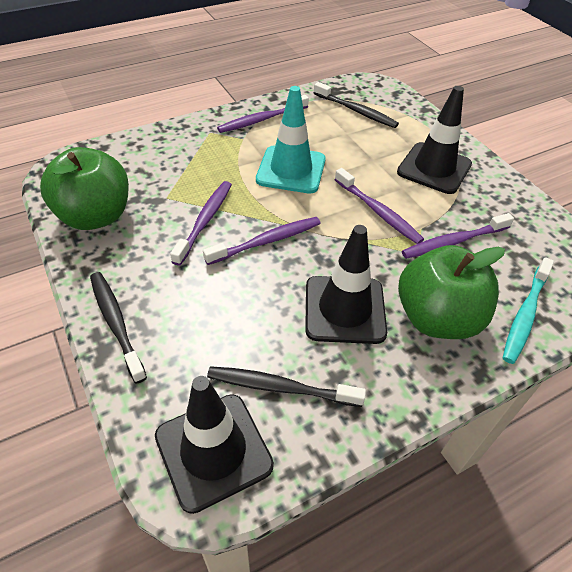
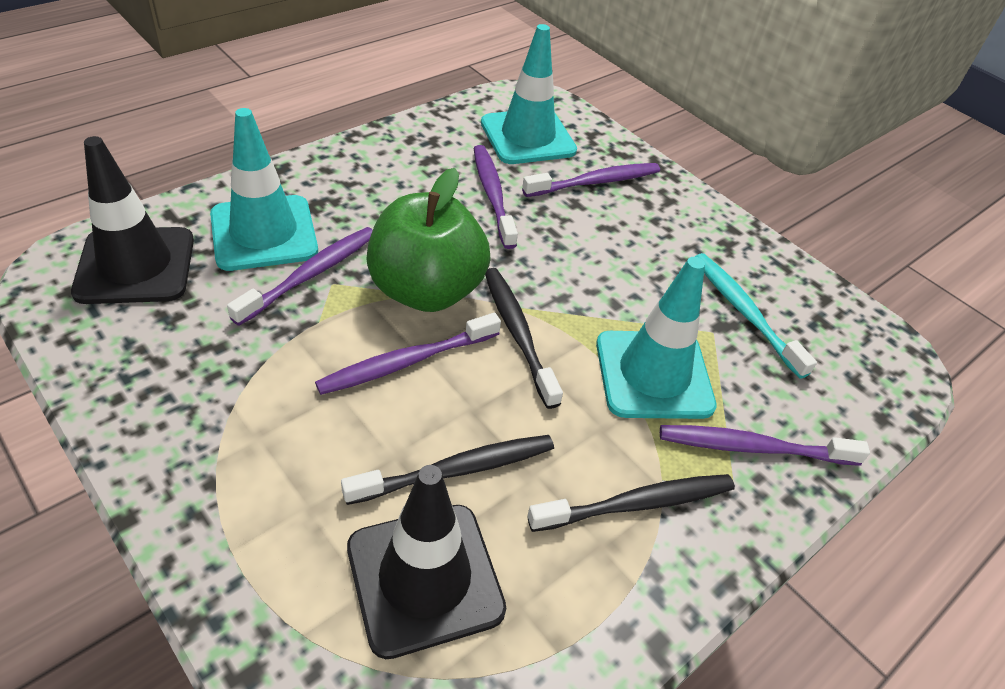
black traffic cone: [155,376,274,514] [305,225,387,344] [397,86,472,194] = 3 -> [71,136,194,304] [347,465,506,659] = 2
green apple: [40,147,129,230] [398,245,505,339] = 2 -> [366,168,491,312] = 1
turquoise traffic cone: [256,86,326,194] = 1 -> [210,108,318,271] [481,24,577,164] [596,257,717,419] = 3

